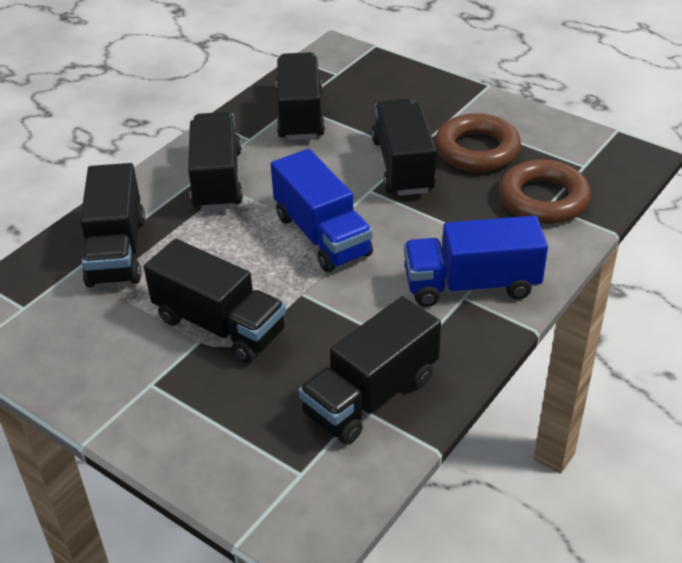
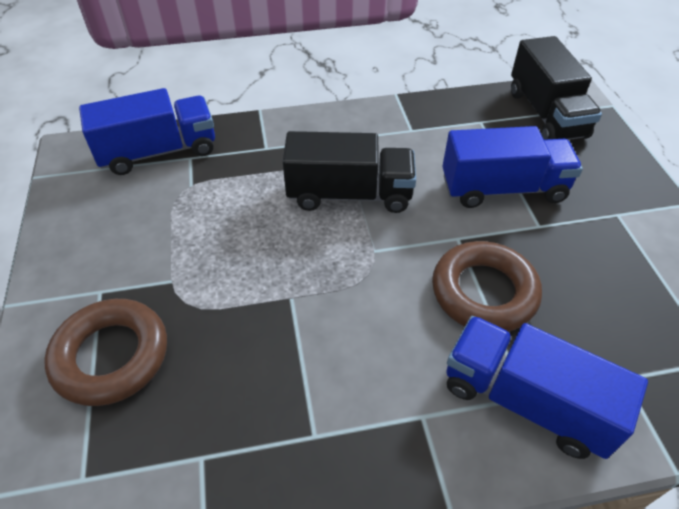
black truck: [80,163,145,288] [144,239,286,363] [188,112,243,211] [276,52,325,140] [299,296,441,445] [372,98,437,196] = 6 -> [283,131,416,213] [511,36,602,140] = 2
blue truck: [271,149,373,272] [404,216,548,307] = 2 -> [79,88,215,175] [442,126,583,208] [446,316,648,459] = 3

